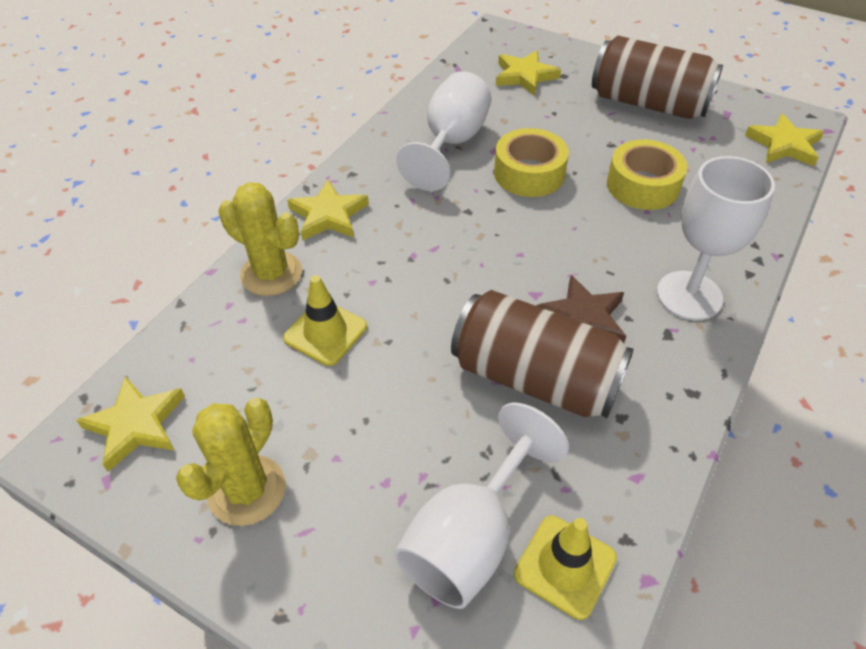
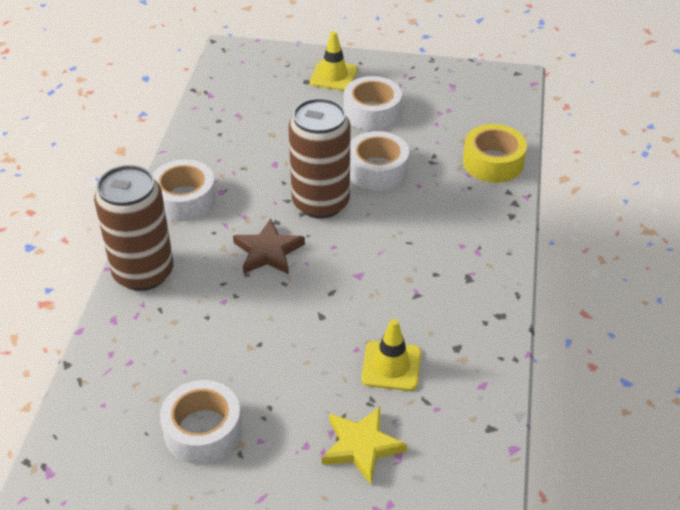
white goblet: [394,403,569,609] [396,71,491,191] [657,156,775,320] = 3 -> none = 0
white tape: none = 0 -> [152,159,216,222] [160,380,242,464] [344,76,402,131] [350,131,409,191] = 4
yellow cactus: [176,398,286,526] [218,182,302,296] = 2 -> none = 0
yellow star: [76,376,185,472] [287,180,369,241] [496,50,561,96] [745,114,824,166] = 4 -> [322,406,407,485] = 1
yellow tape: [494,128,569,197] [607,140,687,210] = 2 -> [463,124,527,183] = 1

